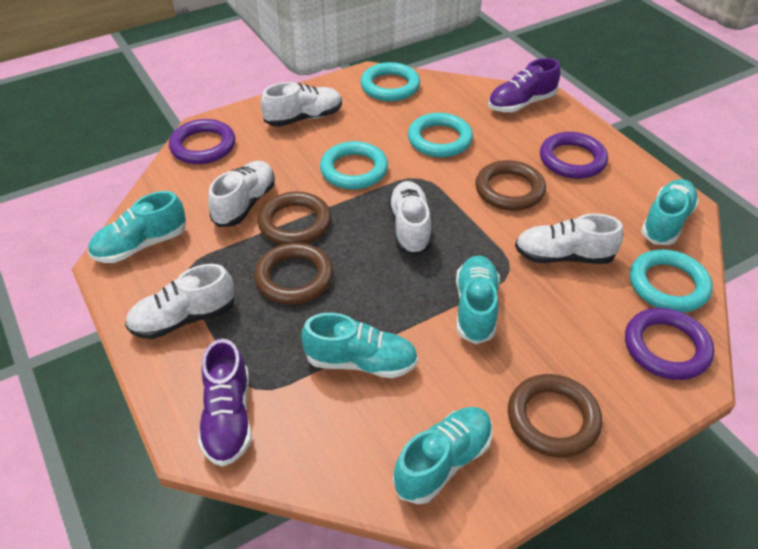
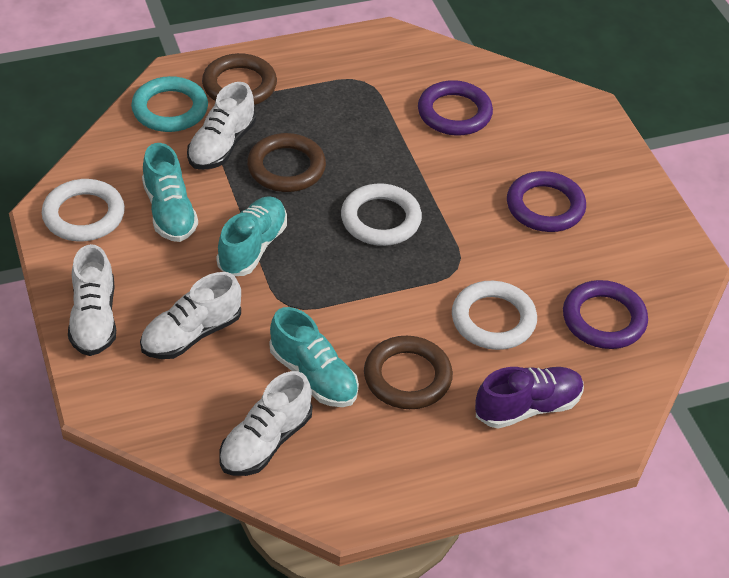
brown ring: [254,243,333,305] [258,191,331,245] [475,160,546,211] [508,374,602,458] = 4 -> [202,53,277,105] [247,133,326,192] [364,336,453,409] = 3
purple shoe: [198,339,252,467] [488,58,560,112] = 2 -> [475,367,584,429] = 1
turquoise ring: [320,141,388,189] [360,62,420,101] [408,113,473,157] [630,249,713,312] = 4 -> [131,76,208,132] = 1
turquoise shoe: [88,191,186,263] [301,313,418,378] [393,407,493,504] [456,255,500,344] [641,179,699,245] = 5 -> [142,143,198,242] [216,196,287,276] [270,307,359,407] = 3
white ring: none = 0 -> [42,179,125,241] [341,183,422,246] [452,281,537,350] = 3
white shoe: [125,264,235,339] [208,161,275,227] [261,82,342,127] [388,181,432,256] [515,213,623,264] = 5 -> [68,244,116,356] [140,272,241,359] [187,82,256,170] [219,371,312,476] = 4

